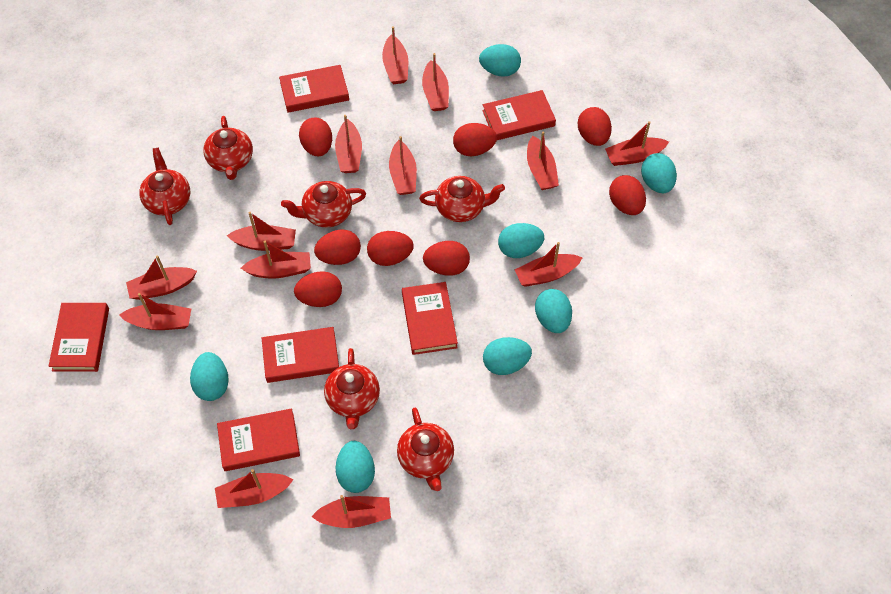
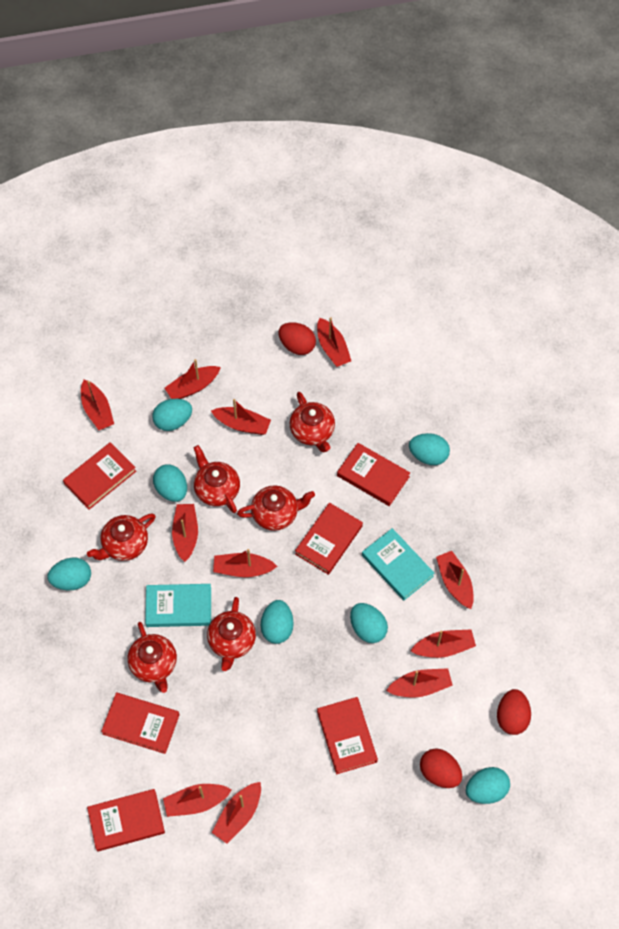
red boat: [119,293,191,330] [126,255,197,300] [215,469,293,508] [227,212,296,251] [241,241,311,279] [311,495,391,528] [335,115,362,173] [382,26,408,84] [389,136,417,195] [422,53,449,111] [514,242,583,287] [527,131,559,190] [605,121,669,166] = 13 -> [81,380,114,430] [163,784,232,817] [165,359,221,399] [172,504,198,562] [211,399,271,435] [212,782,261,844] [213,549,277,577] [317,317,351,367] [386,668,453,698] [410,629,476,658] [436,551,474,609] = 11
red egg: [294,271,342,307] [299,117,332,156] [314,230,361,265] [367,231,414,266] [423,241,470,276] [453,123,497,156] [578,107,612,146] [609,175,646,215] = 8 -> [278,322,316,355] [420,748,462,788] [497,689,531,735] = 3
turquoise book: none = 0 -> [145,584,211,627] [362,528,434,601] = 2

